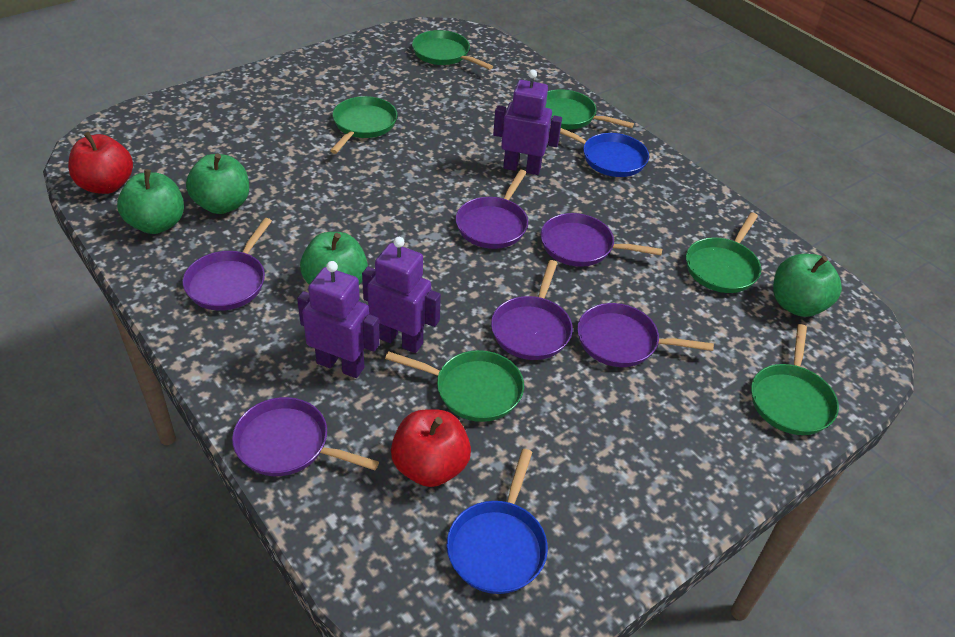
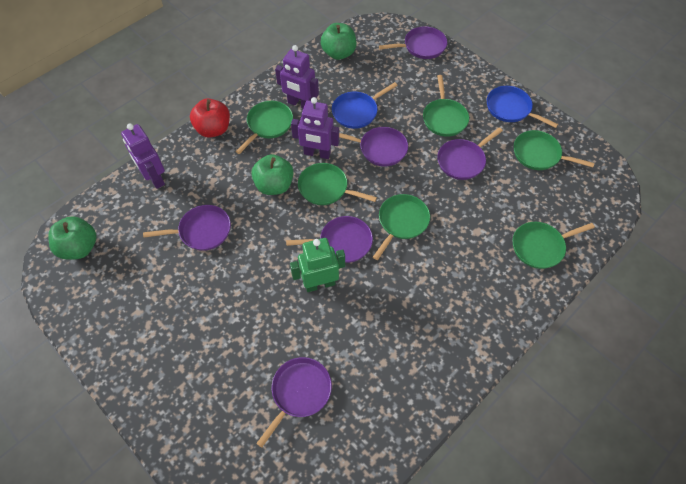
green apple: [117,169,184,234] [186,154,249,214] [300,232,368,284] [773,254,842,317] = 4 -> [48,216,97,260] [251,154,294,195] [320,23,356,60] = 3
green robot: none = 0 -> [290,238,345,292] = 1
red apple: [68,132,133,194] [391,409,471,487] = 2 -> [190,98,230,138] = 1

